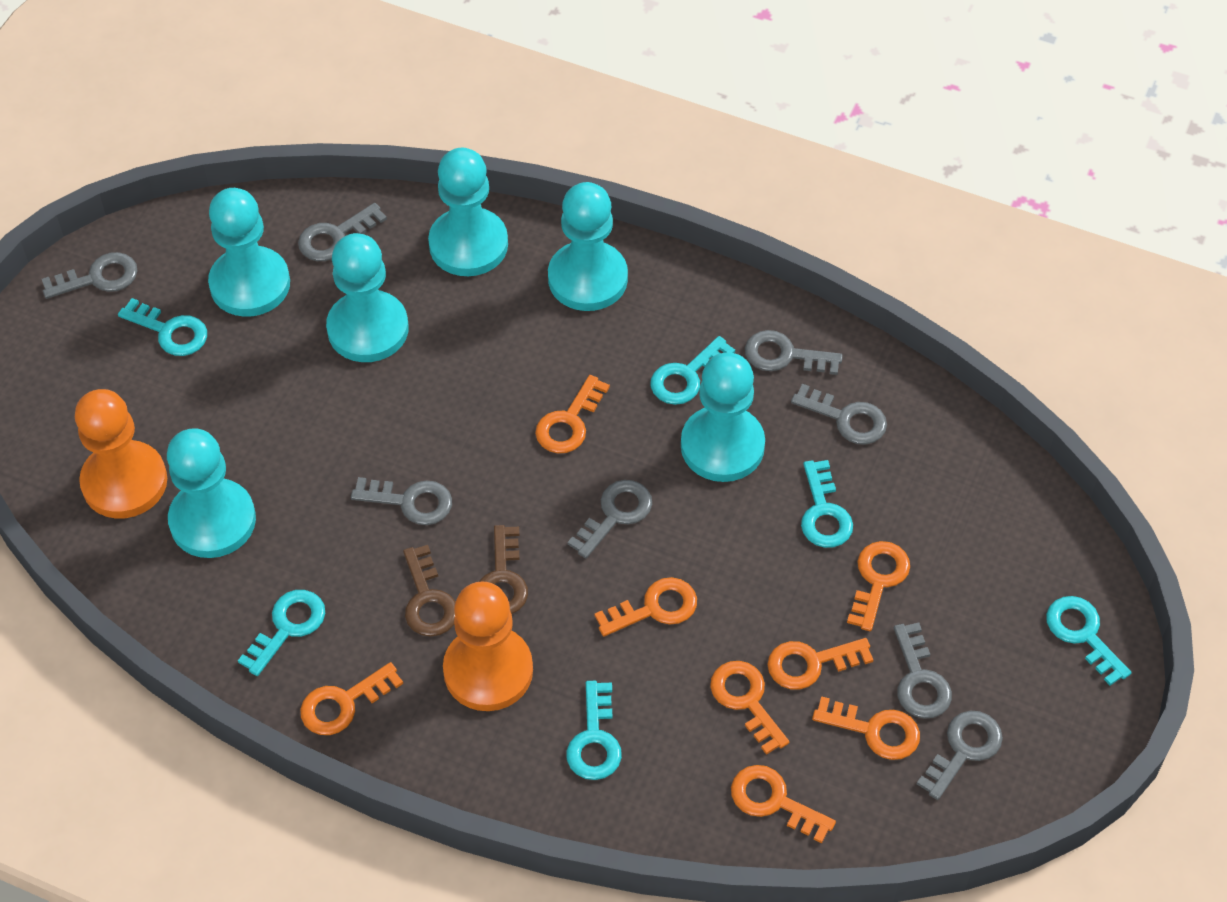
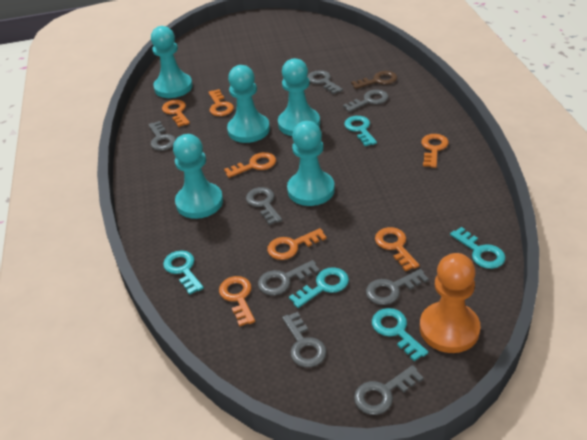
brown key: [403,545,456,637] [479,525,528,614] = 2 -> [351,71,397,89] = 1
orange key: [300,662,403,735] [535,375,610,453] [595,577,697,637] [710,661,789,755] [731,765,836,843] [767,638,873,690] [812,696,920,760] [847,541,910,631] = 8 -> [162,100,190,127] [208,89,234,116] [219,276,255,327] [224,152,276,178] [267,228,327,260] [375,227,420,271] [421,134,449,168] = 7
orange pawn: [75,389,167,518] [443,582,533,711] = 2 -> [420,253,481,353] = 1
turquoise key: [118,298,207,356] [238,590,325,676] [566,681,622,780] [650,336,735,405] [801,460,853,548] [1046,596,1131,686] = 6 -> [163,250,204,295] [289,267,349,308] [344,116,377,146] [372,308,428,361] [450,227,506,269] = 5
turquoise pawn: [167,428,256,558] [208,188,290,317] [326,233,409,362] [428,147,508,276] [548,182,628,311] [681,352,765,482] = 6 -> [151,26,193,98] [173,134,223,219] [227,65,270,143] [278,58,320,136] [287,121,335,206] = 5

